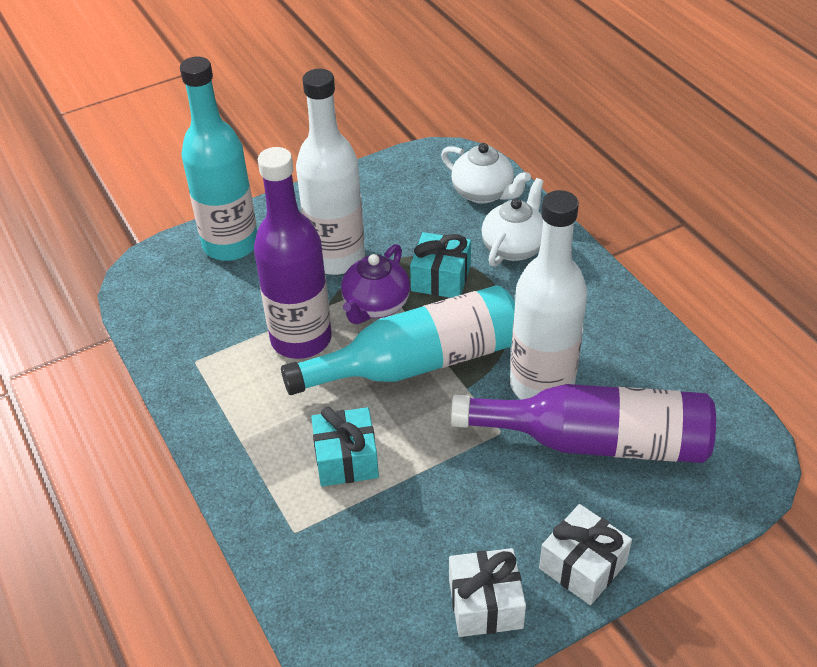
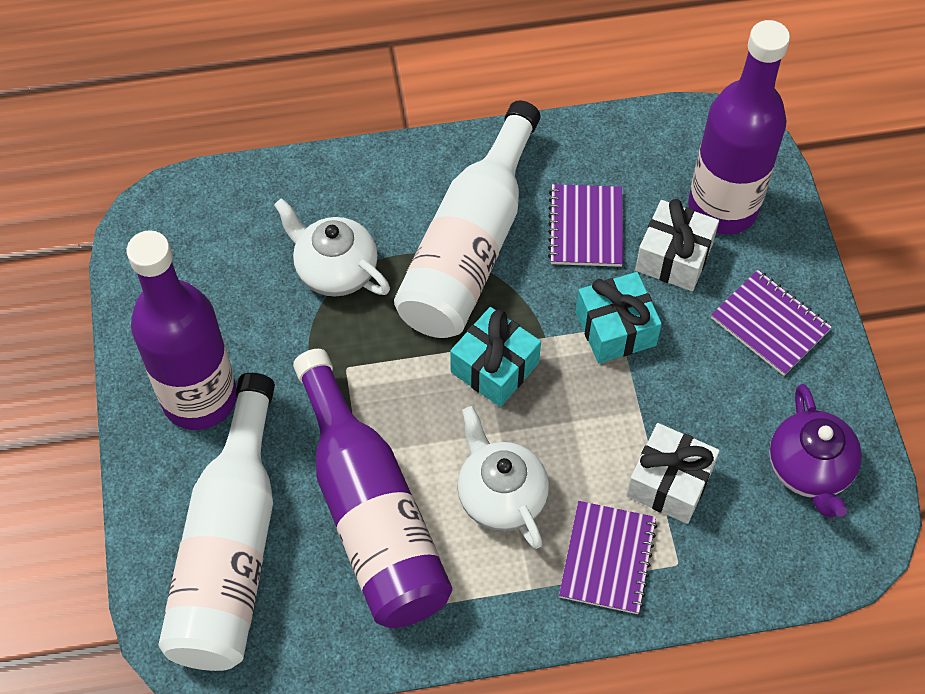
purple bottle: [254,147,332,359] [451,384,716,463] = 2 -> [127,230,237,430] [293,349,452,628] [688,20,790,235] = 3
purple notebook: none = 0 -> [548,184,623,267] [559,501,658,614] [711,270,832,376] = 3
turquoise bottle: [180,56,257,261] [281,285,515,395] = 2 -> none = 0

